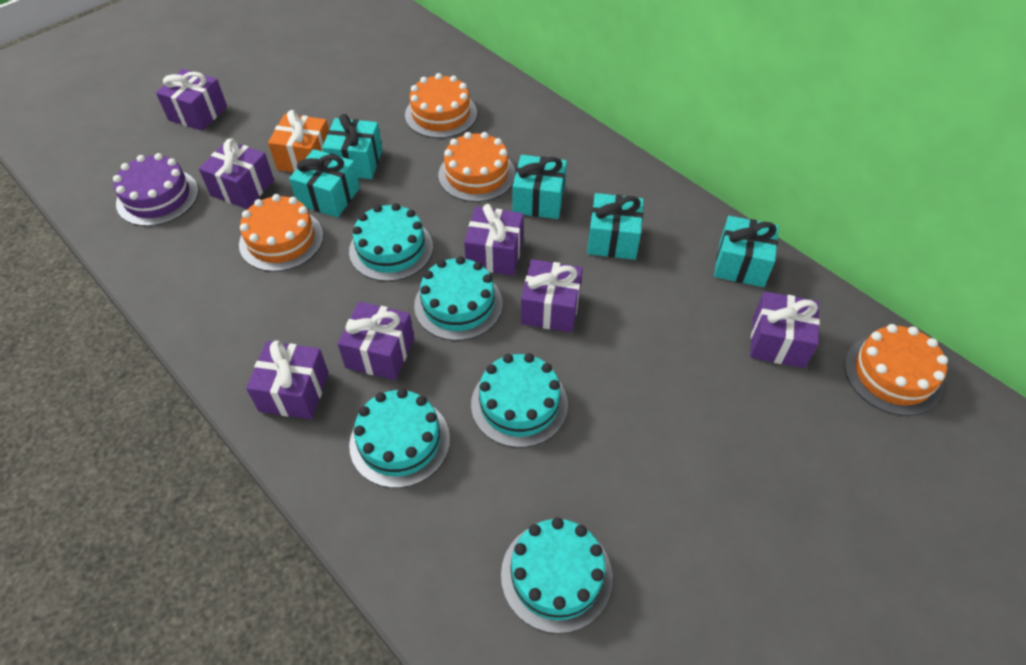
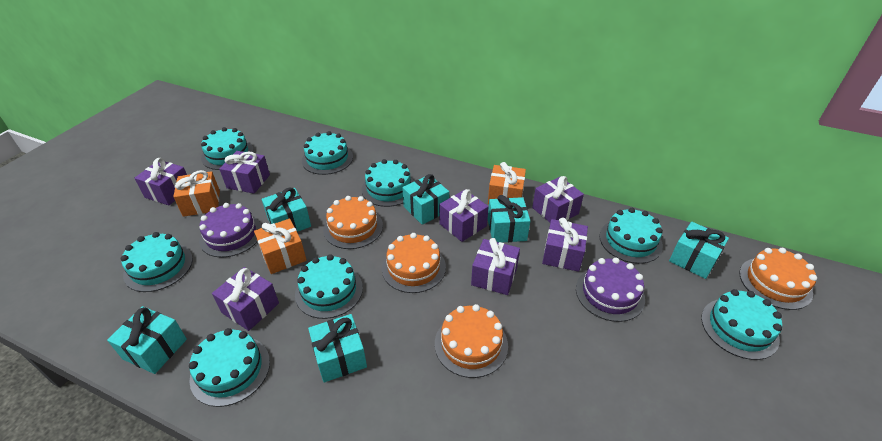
orange gift: [268,110,329,172] = 1 -> [173,170,220,217] [254,219,307,274] [488,162,526,205] = 3
purple cake: [113,153,199,226] = 1 -> [199,203,261,257] [576,257,645,322] = 2
turquoise cake: [349,203,433,281] [349,388,450,488] [414,256,503,341] [471,353,568,448] [501,517,613,634] = 5 -> [121,232,193,292] [189,328,270,407] [201,127,254,170] [295,254,363,319] [302,131,353,175] [361,159,414,207] [599,208,663,264] [701,289,782,360] = 8
turquoise gift: [289,149,360,218] [322,114,383,179] [512,155,567,219] [587,193,644,260] [714,216,779,287] = 5 -> [107,306,187,374] [262,187,311,232] [308,314,367,383] [402,174,449,225] [488,195,530,242] [669,222,729,279] = 6

